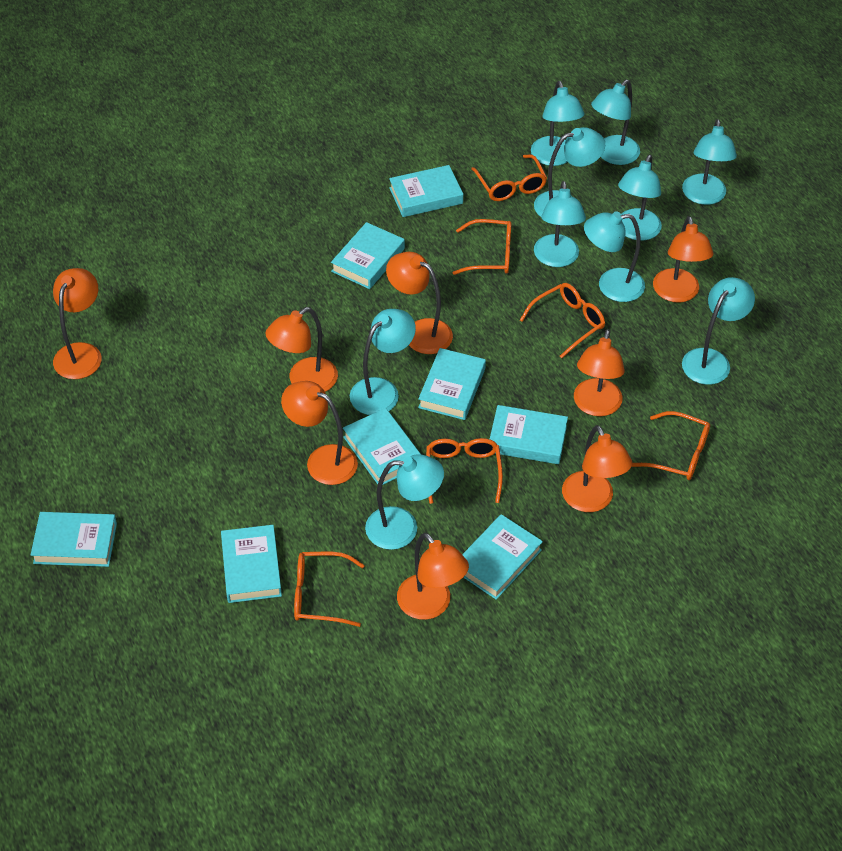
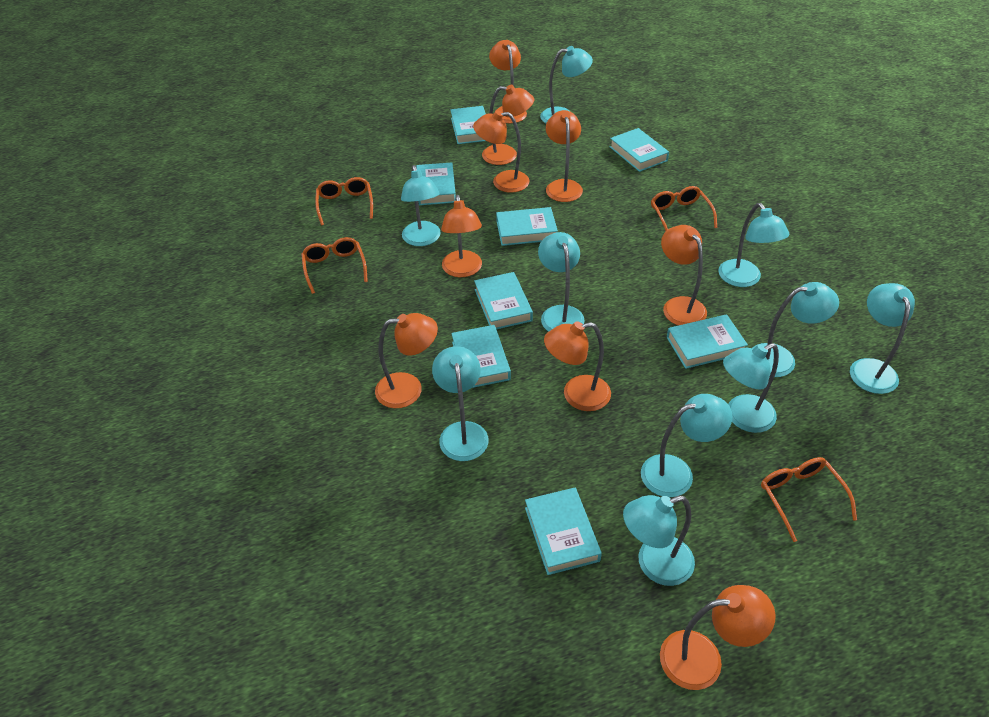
orange glasses: [294,552,365,627] [426,438,503,504] [453,219,511,275] [471,154,547,201] [520,283,605,358] [632,411,710,480] = 6 -> [301,237,368,294] [315,177,373,225] [651,186,717,231] [761,457,857,542] = 4
orange lamp: [53,268,102,379] [265,307,338,392] [281,381,358,485] [386,252,453,354] [397,533,469,620] [562,425,632,512] [574,329,625,416] [653,216,714,303] = 8 -> [375,313,438,408] [441,195,482,277] [473,110,530,193] [482,85,534,165] [489,40,527,123] [544,322,611,411] [546,110,583,202] [660,585,776,690] [661,225,707,326] = 9

